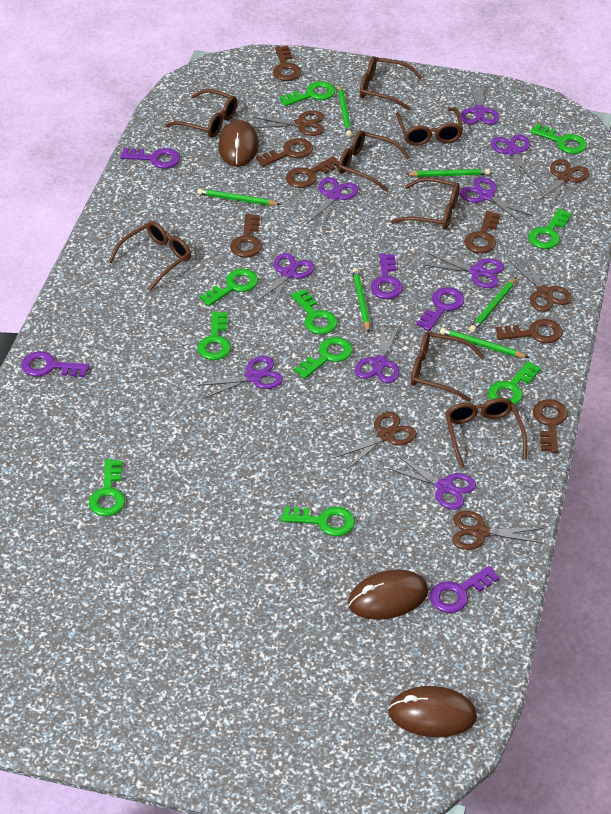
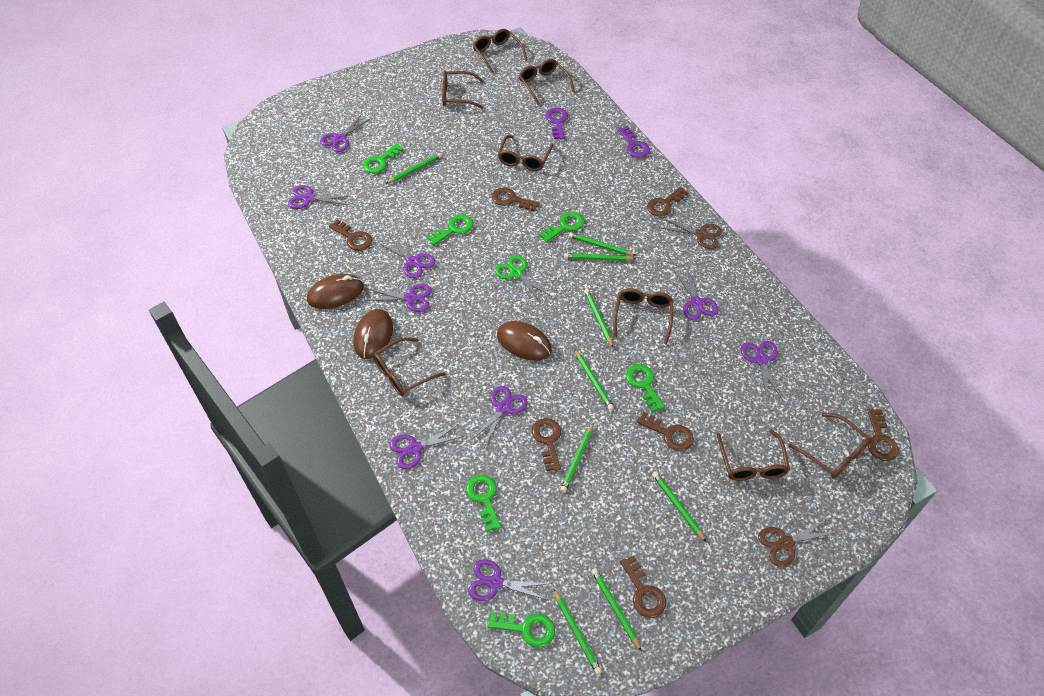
brown scissors: [253,111,324,136] [335,412,417,469] [452,511,543,550] [510,255,572,312] [536,159,589,208] = 5 -> [660,218,723,249] [758,518,837,567] = 2
green key: [89,459,125,516] [198,311,231,360] [199,269,258,306] [280,81,335,106] [281,506,355,536] [291,289,338,334] [294,337,352,379] [488,361,541,405] [528,209,572,249] [530,124,587,154] = 10 -> [363,144,404,174] [427,215,473,245] [466,475,501,532] [487,611,555,648] [540,212,584,242] [626,364,665,412] = 6
green pencil: [197,188,281,206] [338,85,352,137] [352,268,370,332] [406,169,490,177] [440,328,529,358] [469,277,517,332] = 6 -> [385,153,442,184] [553,588,602,674] [560,423,594,493] [564,253,636,261] [569,233,636,256] [575,349,614,410] [584,289,613,347] [591,568,642,652] [652,472,706,542] = 9
green scissors: none = 0 -> [495,255,551,302] = 1
purple key: [22,351,89,377] [120,148,180,168] [370,253,403,299] [416,287,465,331] [430,566,500,613] = 5 -> [545,108,568,139] [618,126,650,158] = 2

